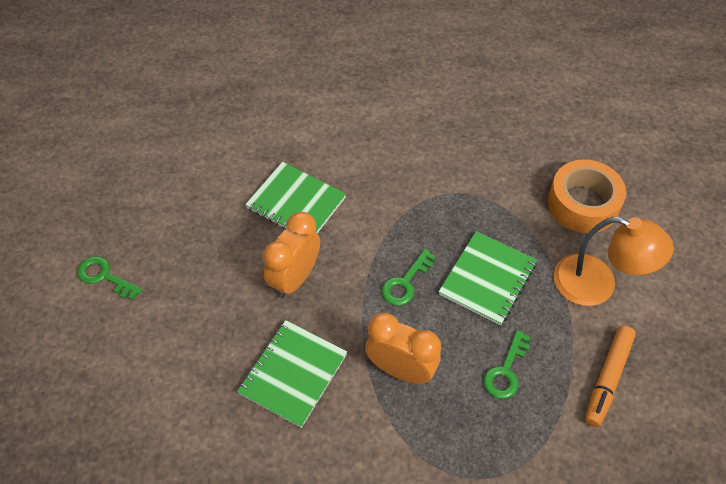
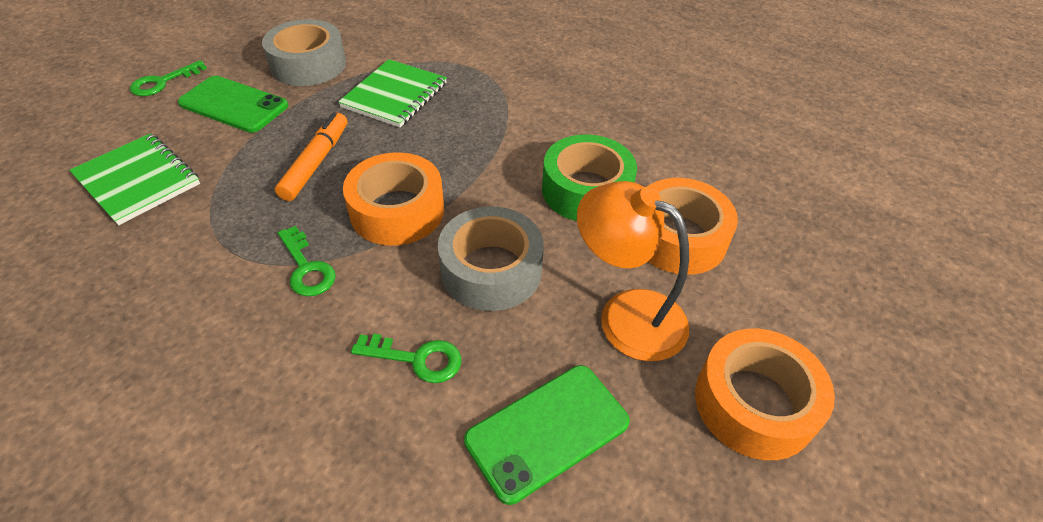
green notebook: [237,320,347,428] [245,162,346,233] [439,231,537,325] = 3 -> [69,133,200,225] [338,59,447,128] = 2
green phone: none = 0 -> [178,76,288,133] [464,365,630,505] = 2
green tape: none = 0 -> [542,135,637,221] = 1
grey tape: none = 0 -> [262,19,346,86] [438,207,544,311] = 2
orange clock: [263,212,320,298] [365,313,441,384] = 2 -> none = 0
orange tape: [548,160,626,233] = 1 -> [343,152,444,246] [647,178,738,275] [695,328,835,460] = 3

